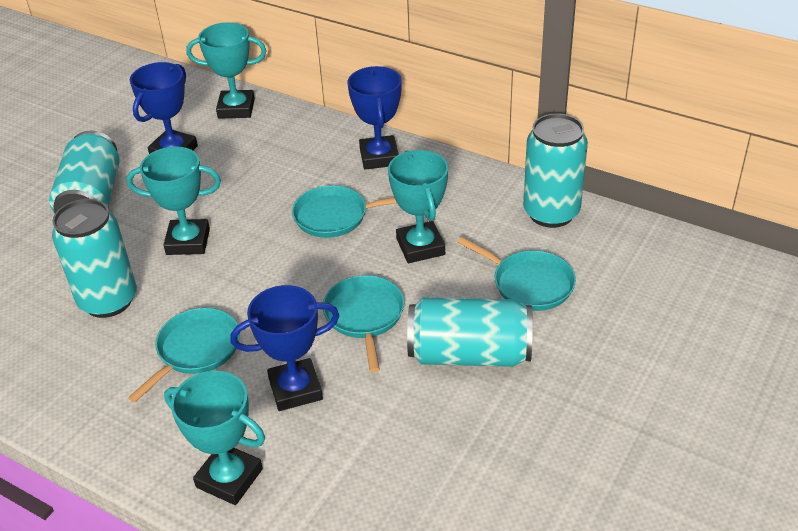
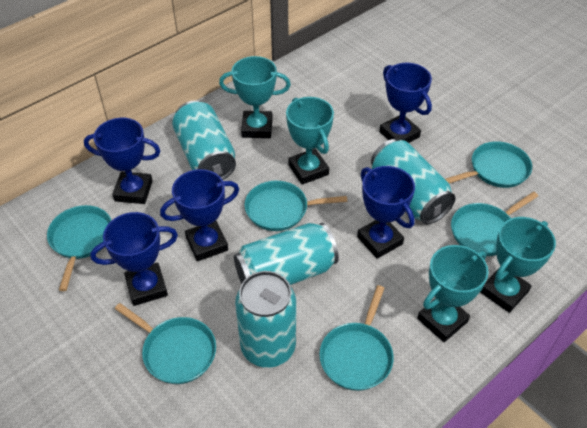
blue trophy: [130,62,198,154] [230,285,339,411] [348,66,401,169] = 3 -> [84,118,160,204] [90,212,178,306] [160,169,239,261] [357,166,415,259] [379,63,432,143] = 5
turquoise pan: [128,308,240,402] [292,185,397,238] [323,275,404,372] [457,237,576,311] = 4 -> [47,205,112,291] [115,303,216,384] [245,181,347,231] [319,285,394,391] [445,141,532,188] [451,192,538,256] = 6

